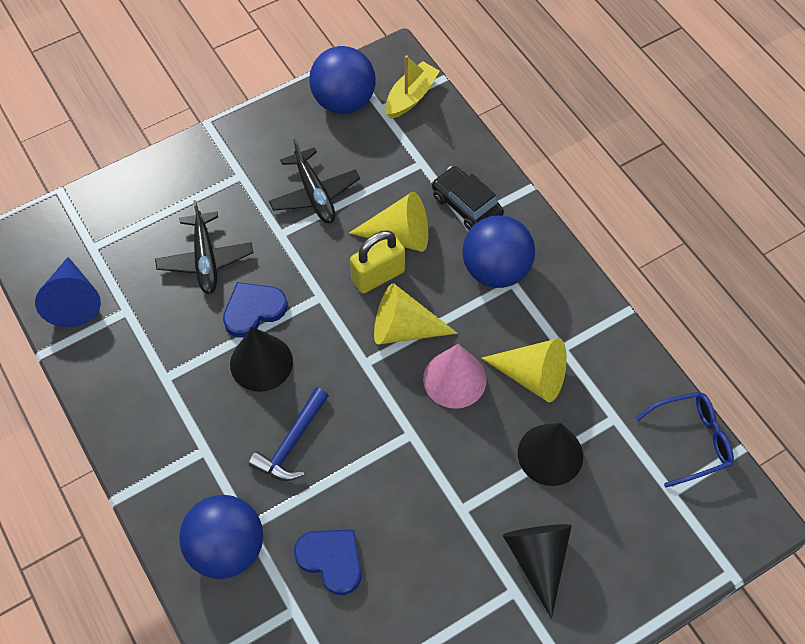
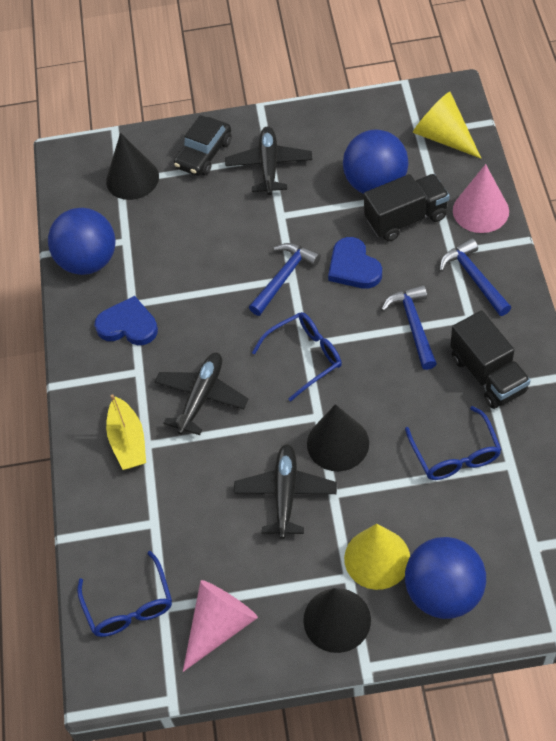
black plane: [155,200,253,294] [269,138,360,223] = 2 -> [154,353,248,435] [225,126,312,195] [234,444,337,539] = 3
black truck: none = 0 -> [364,174,450,241] [450,310,531,409] = 2
blue cone: [35,257,101,327] = 1 -> none = 0
blue glasses: [636,392,734,487] = 1 -> [77,551,172,637] [252,312,342,402] [405,406,502,480] = 3
blue hammer: [249,387,329,481] = 1 -> [249,243,321,316] [381,285,437,370] [440,238,511,316] = 3
pink cone: [423,344,486,409] = 1 -> [183,580,258,672] [453,164,509,233] = 2
yellow cone: [349,192,428,252] [374,283,458,345] [481,338,567,402] = 3 -> [344,524,410,590] [413,92,481,158] = 2
yellow padlock: [350,230,405,293] = 1 -> none = 0

